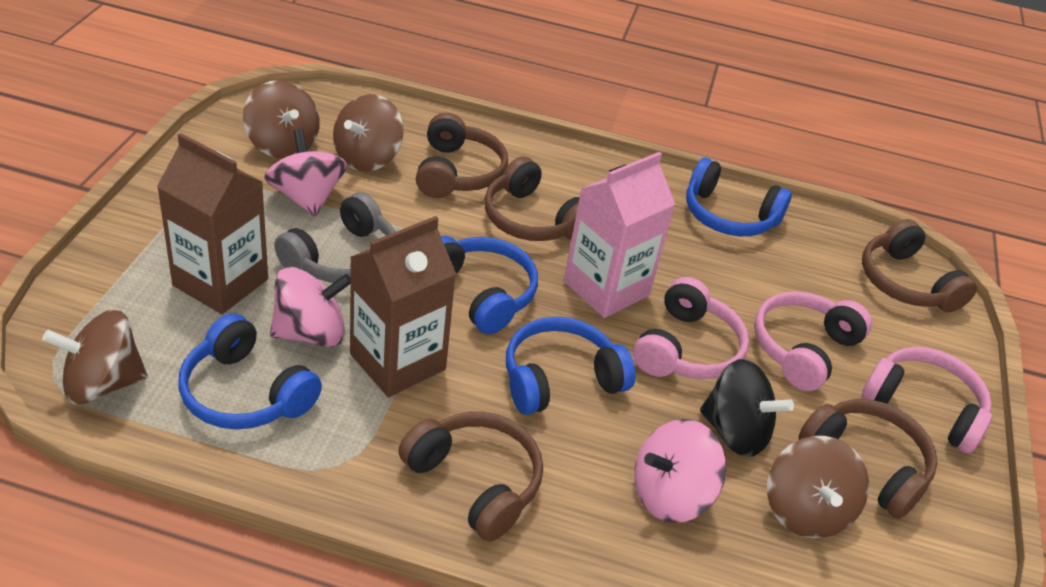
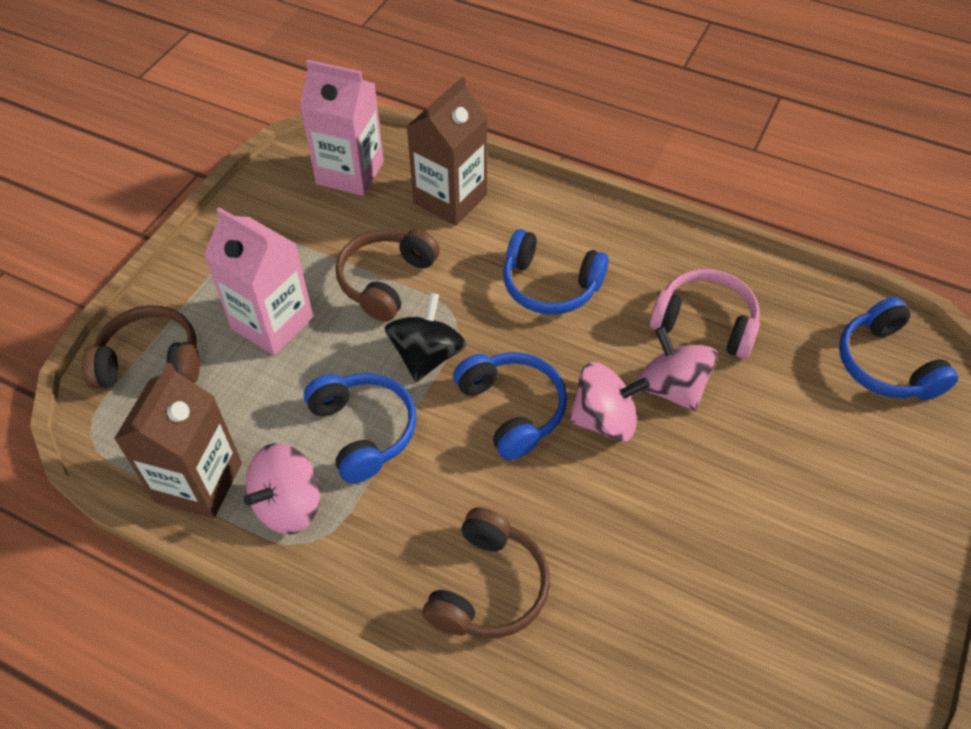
brown headphones: [398,412,543,542] [416,113,508,198] [484,157,580,241] [798,399,937,519] [862,219,977,312] = 5 -> [82,305,200,389] [335,229,440,322] [423,508,550,638] = 3
brown spinning top: [42,309,148,404] [243,80,320,159] [333,94,404,172] [767,436,869,538] = 4 -> none = 0
grey headphones: [274,192,395,283] = 1 -> none = 0
pink carton: [564,152,675,318] = 1 -> [204,207,313,355] [300,59,384,196] = 2
pink headphones: [633,277,749,379] [754,291,872,391] [862,347,993,454] = 3 -> [650,269,760,359] = 1

